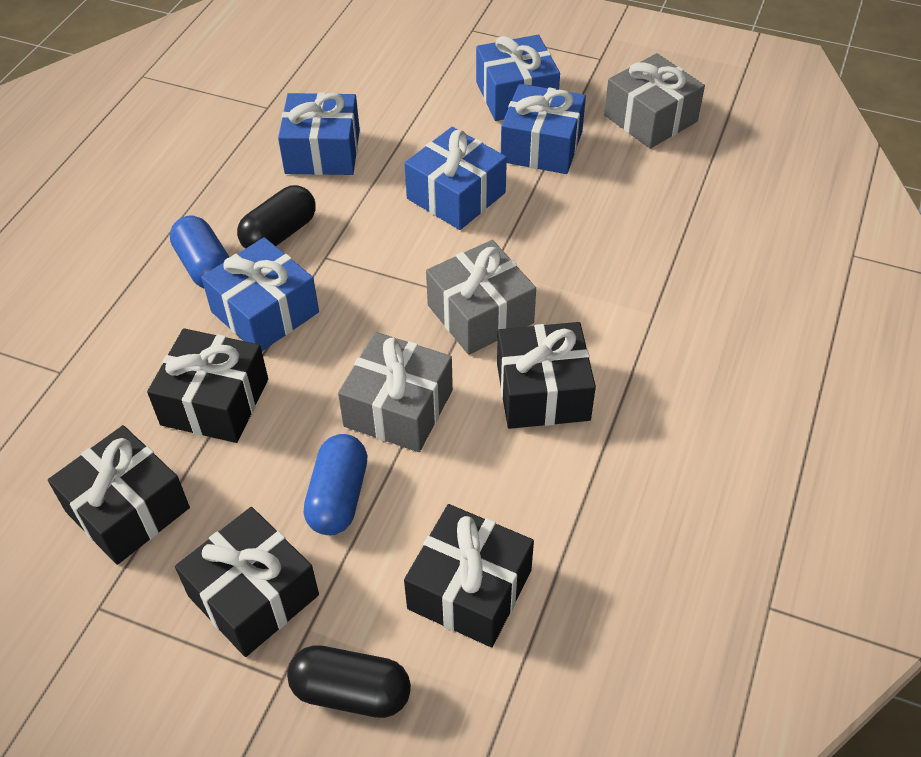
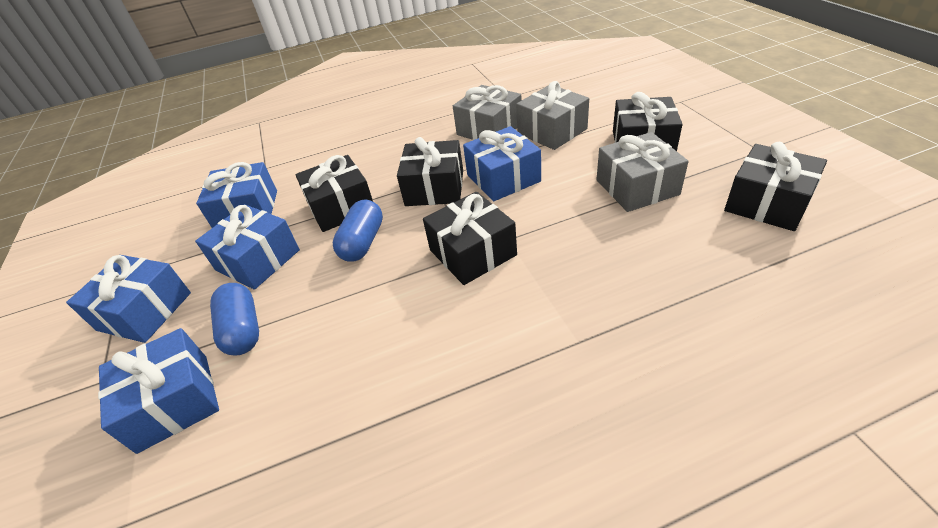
black capsule: [237,185,316,249] [287,645,411,718] = 2 -> none = 0

